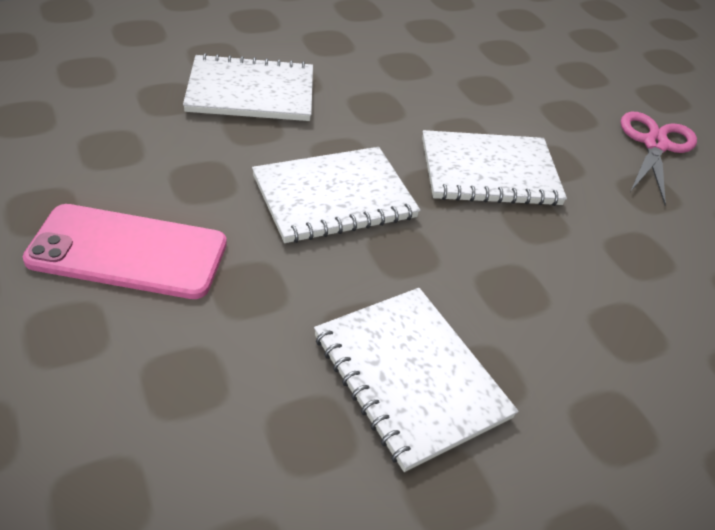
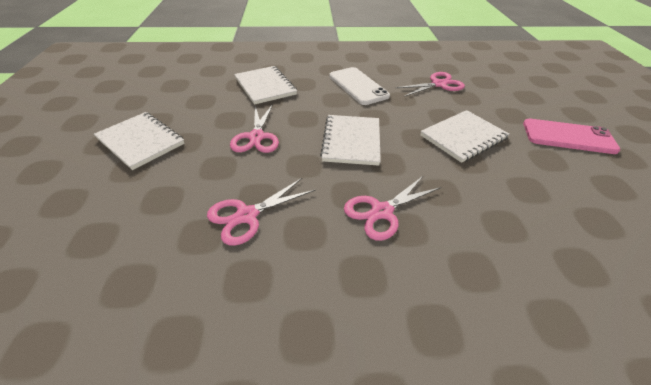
pink scissors: [620,112,697,205] = 1 -> [207,178,316,246] [230,104,279,153] [344,175,441,241] [395,72,465,97] = 4
white phone: none = 0 -> [329,67,390,105] = 1

